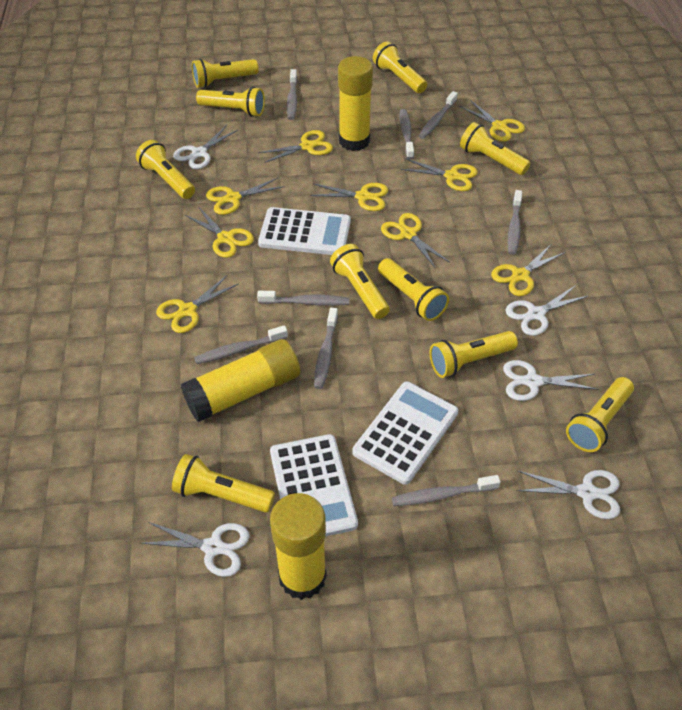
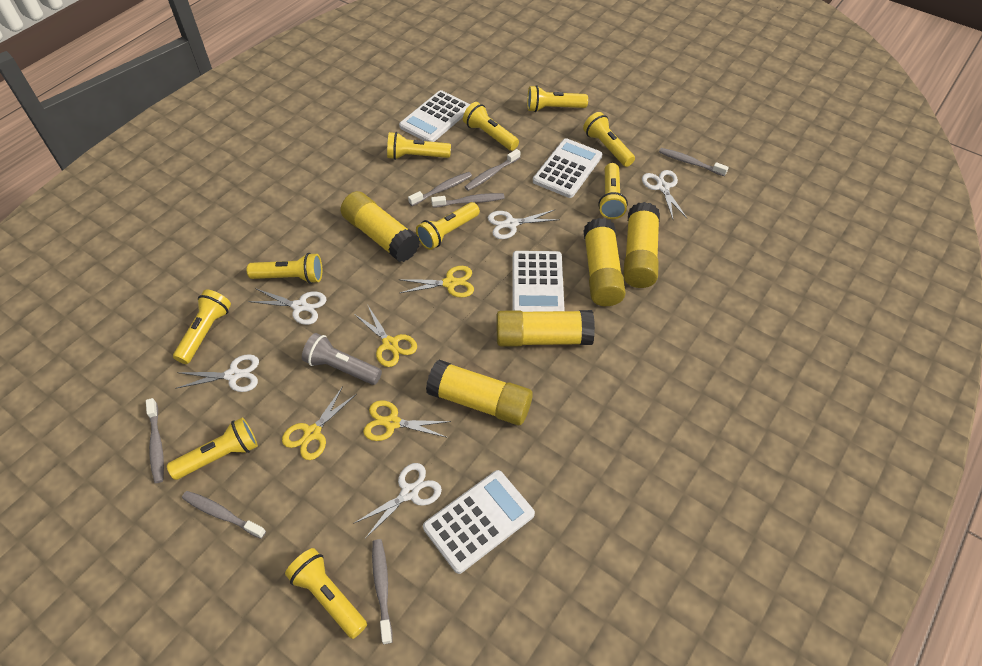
grey flashlight: none = 0 -> [302,333,382,385] = 1
grey toothbrush: [194,325,288,364] [257,291,349,306] [287,69,298,120] [314,308,338,389] [392,475,501,506] [399,109,414,159] [419,91,458,139] [508,190,522,255] = 8 -> [146,398,164,483] [182,491,266,539] [372,539,393,644] [408,172,472,206] [431,193,505,208] [465,149,520,191] [659,148,729,176] = 7
white calculator: [258,207,351,255] [270,434,358,537] [352,382,458,485] = 3 -> [399,90,470,142] [423,470,535,574] [513,251,565,312] [533,138,602,198] = 4
yellow glue stick: [181,339,300,422] [270,493,327,600] [338,56,373,151] = 3 -> [341,191,420,262] [426,360,533,425] [497,310,595,347] [583,218,626,306] [623,202,660,288] = 5
yellow scissors: [156,275,238,333] [185,206,254,258] [206,178,285,215] [258,130,333,163] [310,183,388,211] [381,213,450,269] [400,158,478,191] [460,100,525,142] [491,244,565,296] = 9 -> [282,386,357,460] [354,306,417,367] [363,400,451,441] [399,266,474,298] = 4

